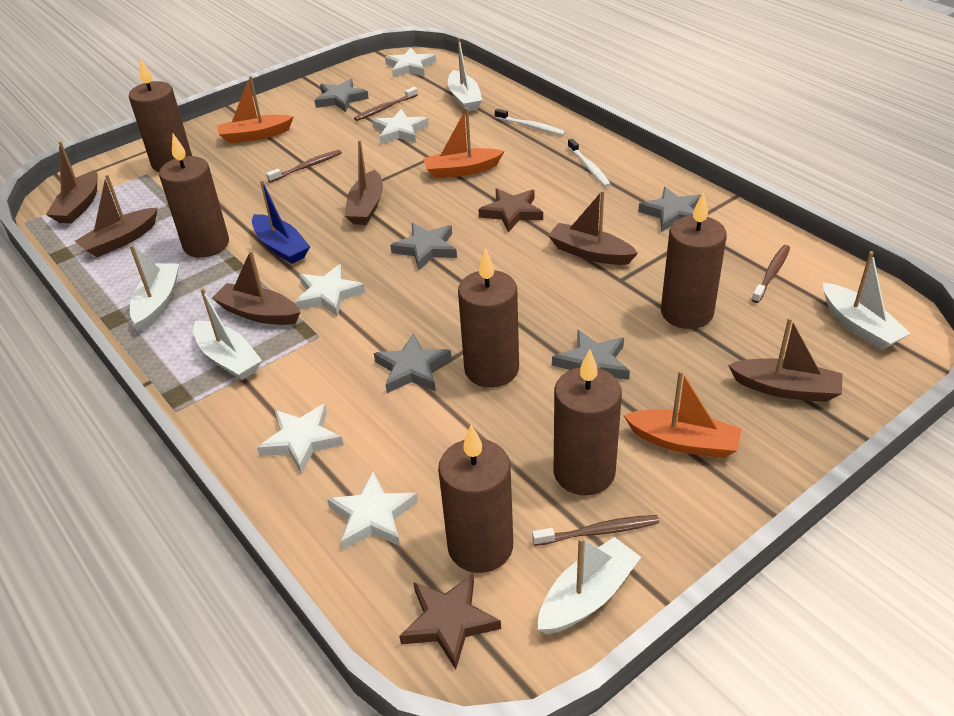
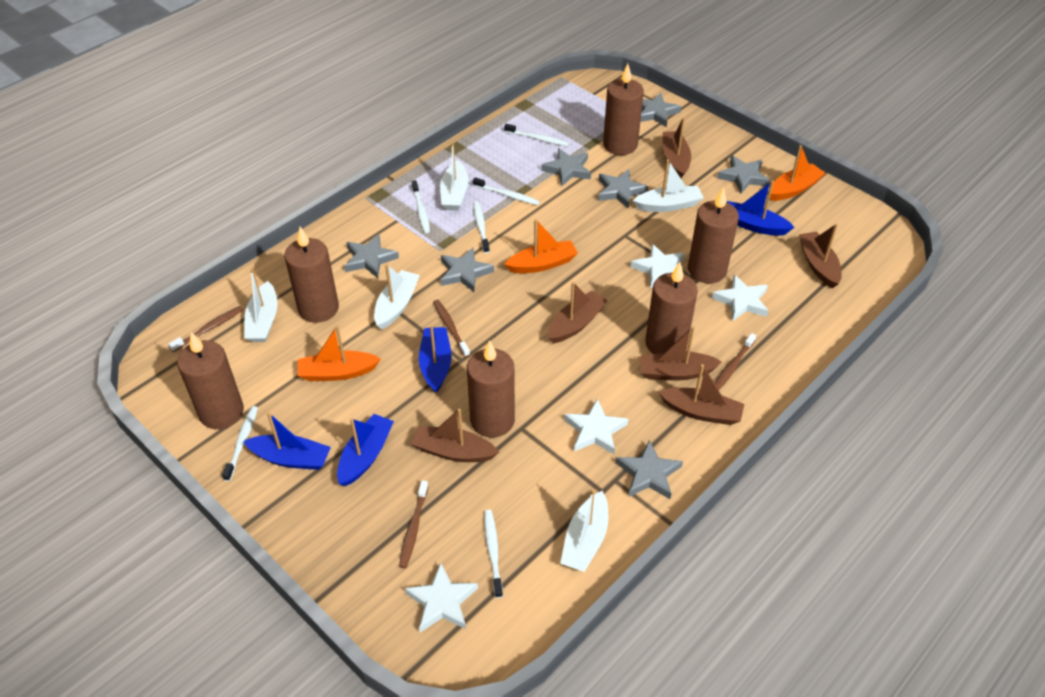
blue boat: [252,180,310,264] = 1 -> [243,412,331,470] [337,414,394,486] [419,325,452,393] [727,181,794,236] = 4
brown star: [399,574,501,670] [478,188,543,232] = 2 -> none = 0
grey star: [315,79,369,112] [374,333,452,393] [390,223,457,270] [552,330,630,380] [638,187,701,232] = 5 -> [344,234,399,278] [440,247,494,292] [541,148,591,186] [598,169,648,209] [616,440,683,499] [640,93,681,127] [717,155,770,194] = 7
white star: [257,404,344,474] [295,264,366,317] [327,472,418,550] [372,109,429,144] [385,48,436,78] = 5 -> [405,562,478,632] [564,398,628,454] [631,244,685,289] [712,274,768,321] = 4
white toothbrush: [495,109,566,135] [568,139,611,187] = 2 -> [222,406,258,481] [412,180,430,233] [473,178,540,205] [473,201,490,253] [484,510,503,598] [504,124,569,146] = 6

